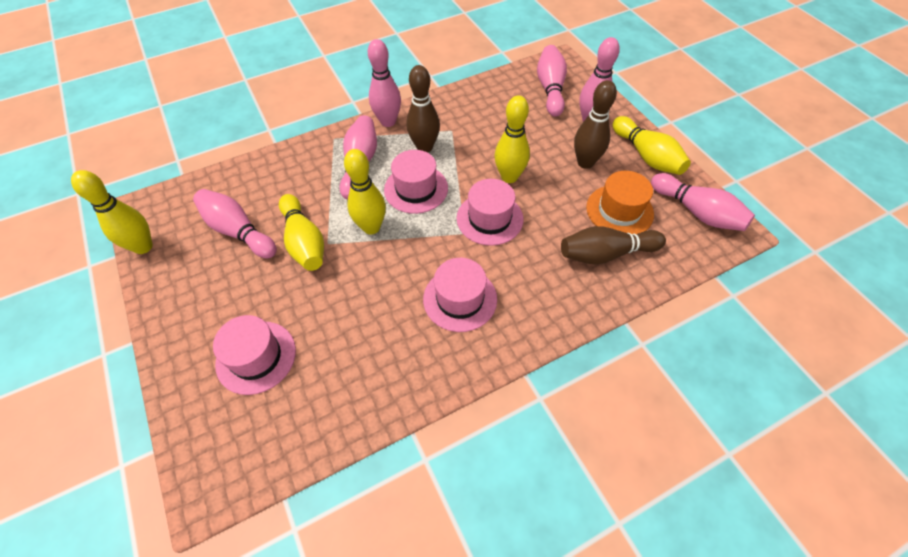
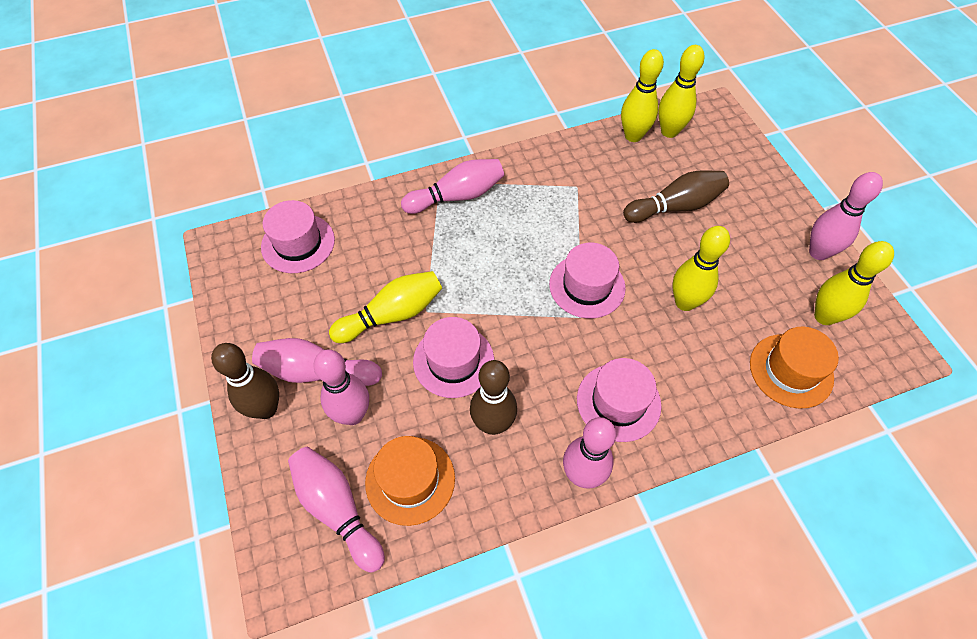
orange hat: [586,171,654,234] = 1 -> [365,436,455,526] [750,327,839,409] = 2

